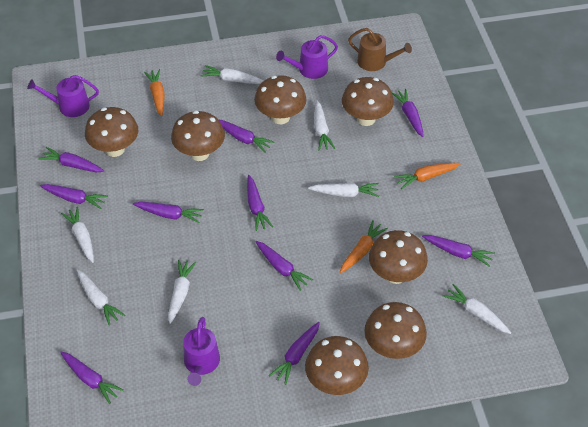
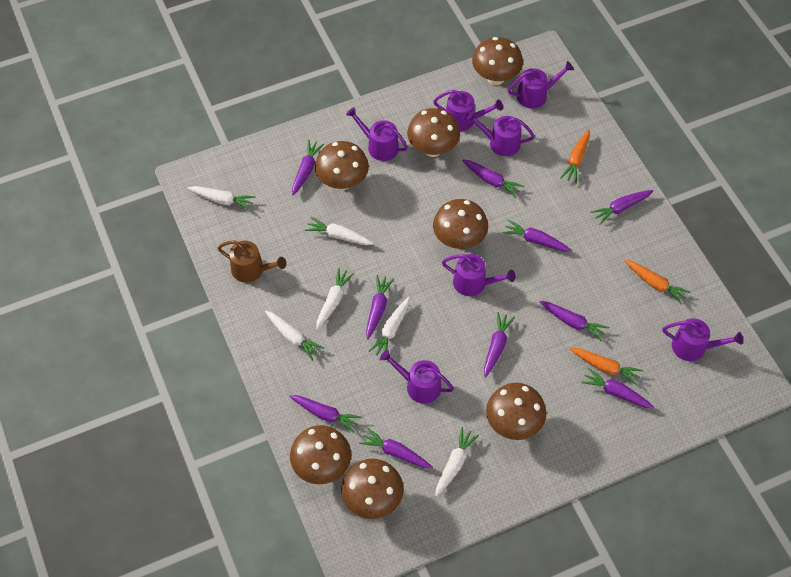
purple watering can: [27,75,99,117] [183,317,220,386] [276,35,338,79] = 3 -> [346,107,408,161] [380,350,454,404] [433,90,503,131] [442,254,516,296] [465,111,535,156] [508,61,574,108] [662,318,743,361] = 7
white carrot: [61,207,94,263] [77,270,125,326] [168,259,196,324] [201,65,263,84] [308,183,379,197] [314,100,335,151] [443,284,511,334] = 7 -> [187,186,255,210] [265,311,324,361] [305,217,374,245] [316,267,355,329] [369,297,410,355] [435,427,479,497] = 6

